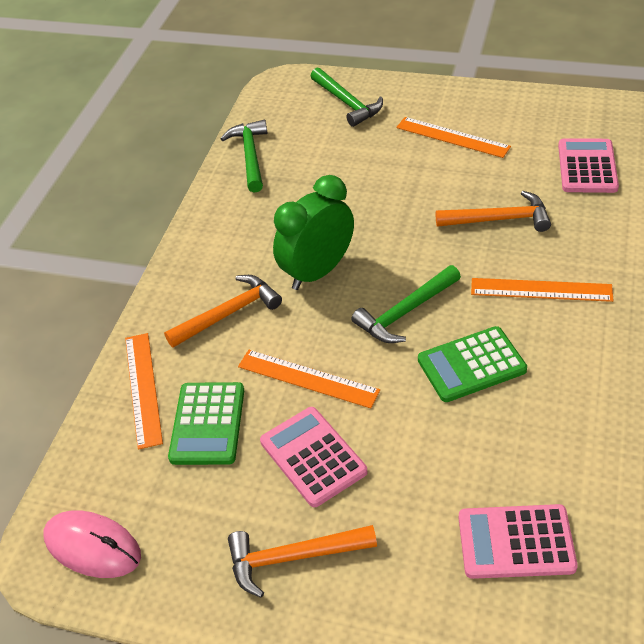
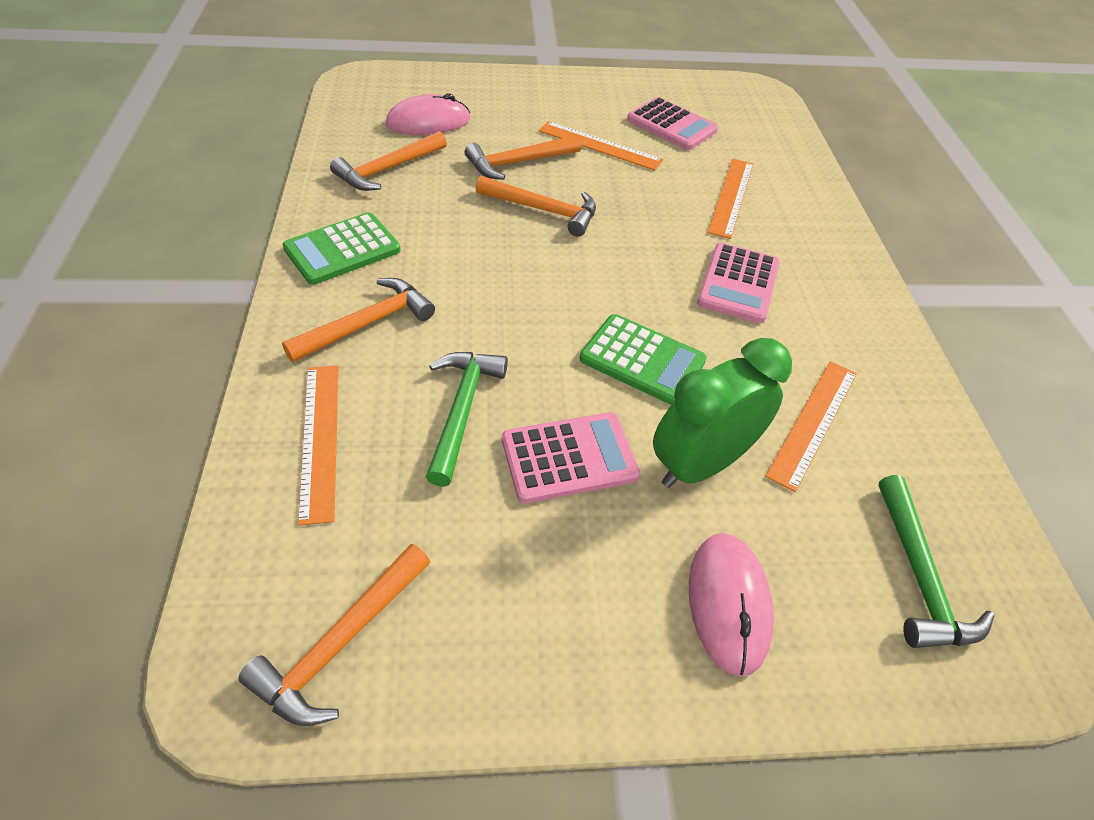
green hammer: [221,120,267,192] [310,68,383,127] [351,265,461,343] = 3 -> [426,352,508,487] [878,475,994,648] = 2
orange hammer: [164,275,282,348] [228,525,377,598] [436,191,551,232] = 3 -> [238,544,430,726] [282,278,435,363] [330,131,447,191] [465,135,582,180] [476,175,596,237] = 5
pink mouse: [44,511,141,578] = 1 -> [386,93,470,135] [689,533,774,677] = 2

